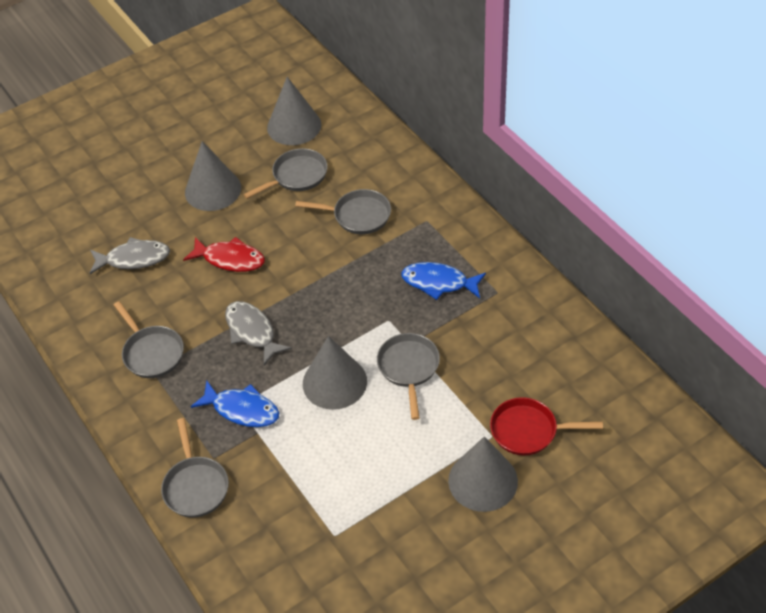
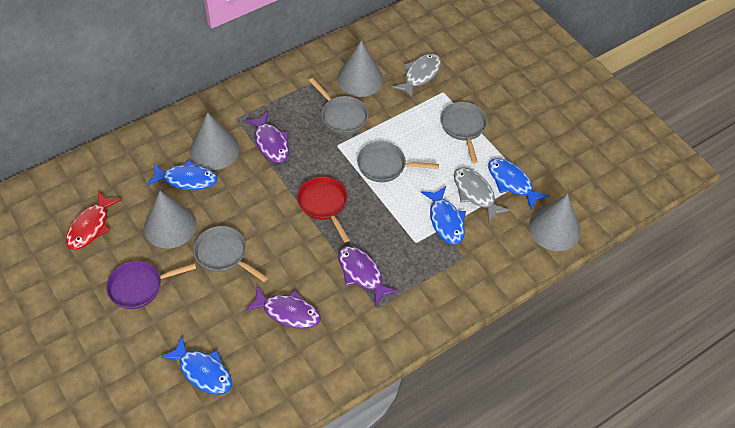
blue fish: [191,380,279,427] [401,262,486,300] = 2 -> [147,160,218,190] [161,337,232,395] [421,186,466,245] [488,158,549,210] = 4
grey pan: [114,301,184,378] [161,418,229,518] [243,148,327,199] [295,189,391,234] [377,333,440,420] = 5 -> [194,226,268,282] [309,78,368,134] [357,142,439,182] [441,102,487,163] = 4
purple fish: none = 0 -> [245,112,289,163] [245,287,321,329] [338,246,398,306] = 3
purple pan: none = 0 -> [106,261,196,309] = 1

